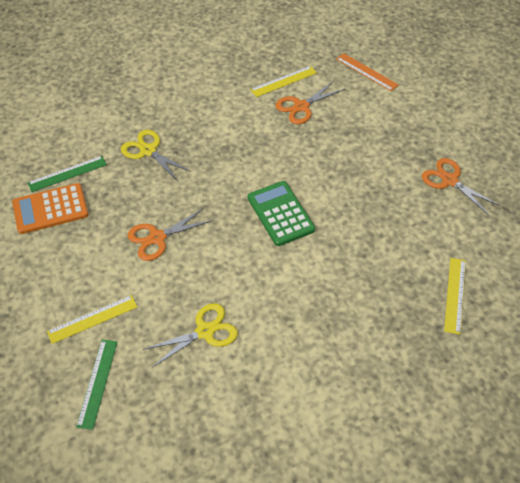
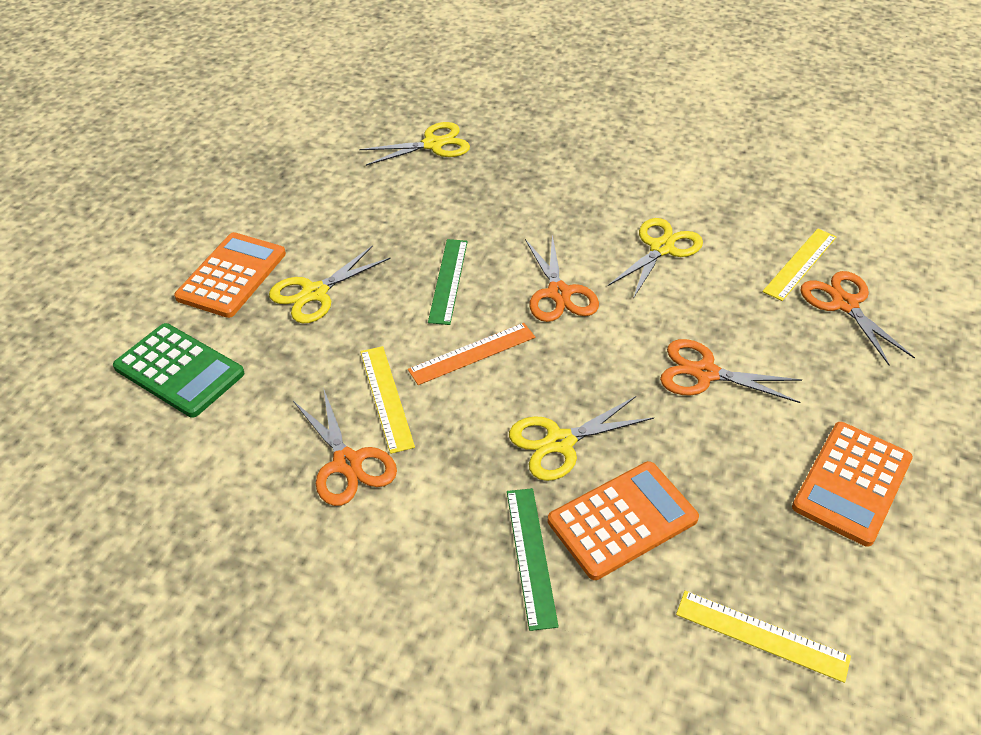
orange calculator: [12,183,89,234] = 1 -> [174,232,286,318] [548,461,699,580] [792,422,913,547] = 3
orange scissors: [128,208,213,261] [275,81,345,124] [422,158,501,215] = 3 -> [293,388,397,506] [525,235,599,322] [660,339,802,403] [801,271,915,365] = 4
yellow scissors: [121,130,191,181] [143,303,238,368] = 2 -> [269,245,391,323] [359,122,470,166] [509,396,654,481] [608,218,703,299] = 4

